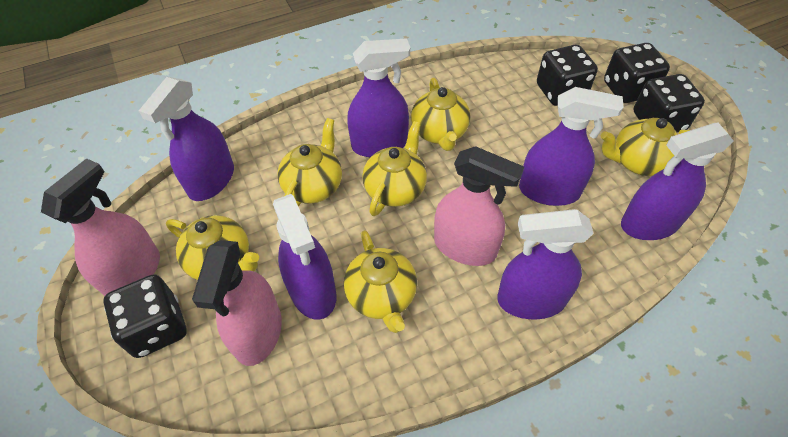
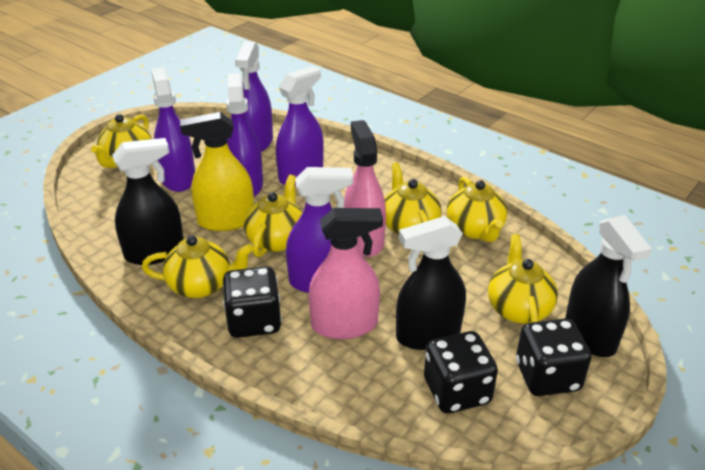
black dice: [103,274,187,358] [537,45,598,106] [604,43,670,103] [633,74,705,132] = 4 -> [223,267,282,338] [424,331,498,413] [516,319,591,396] = 3
black spray bottle: none = 0 -> [112,138,184,265] [396,216,466,350] [565,215,652,357] = 3
pink spray bottle: [41,158,160,296] [192,240,282,366] [434,146,524,266] = 3 -> [309,208,383,339] [344,120,386,257] = 2
purple spray bottle: [139,77,234,201] [273,194,336,320] [347,38,410,157] [497,209,594,319] [519,87,623,206] [621,123,734,240] = 6 -> [151,67,195,192] [226,73,263,197] [235,41,273,152] [276,66,324,187] [286,167,353,293] = 5
yellow spray bottle: none = 0 -> [180,112,254,231] = 1

